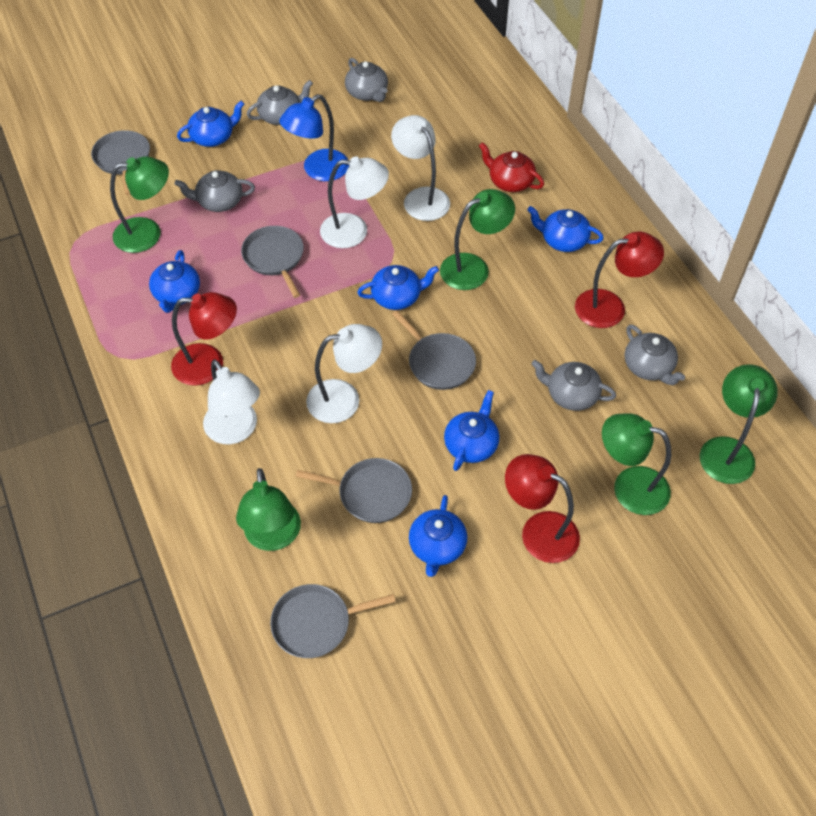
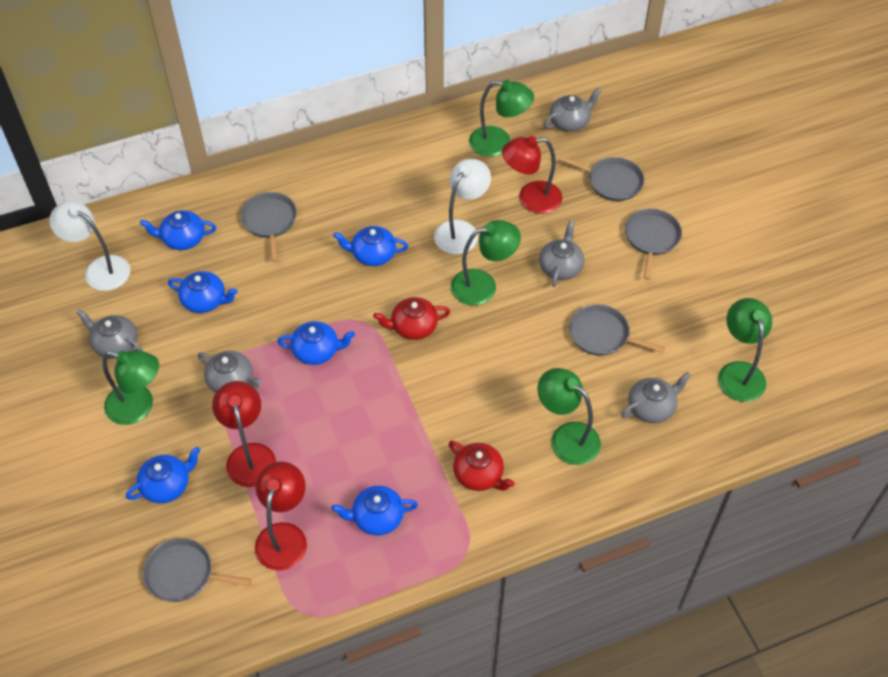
blue lamp: [279,94,349,181] = 1 -> none = 0
red teapot: [479,142,544,192] = 1 -> [373,297,450,340] [449,441,515,491] = 2
white lamp: [203,359,260,445] [306,324,382,423] [320,156,389,248] [391,115,450,221] = 4 -> [49,201,130,291] [434,159,491,254] = 2

